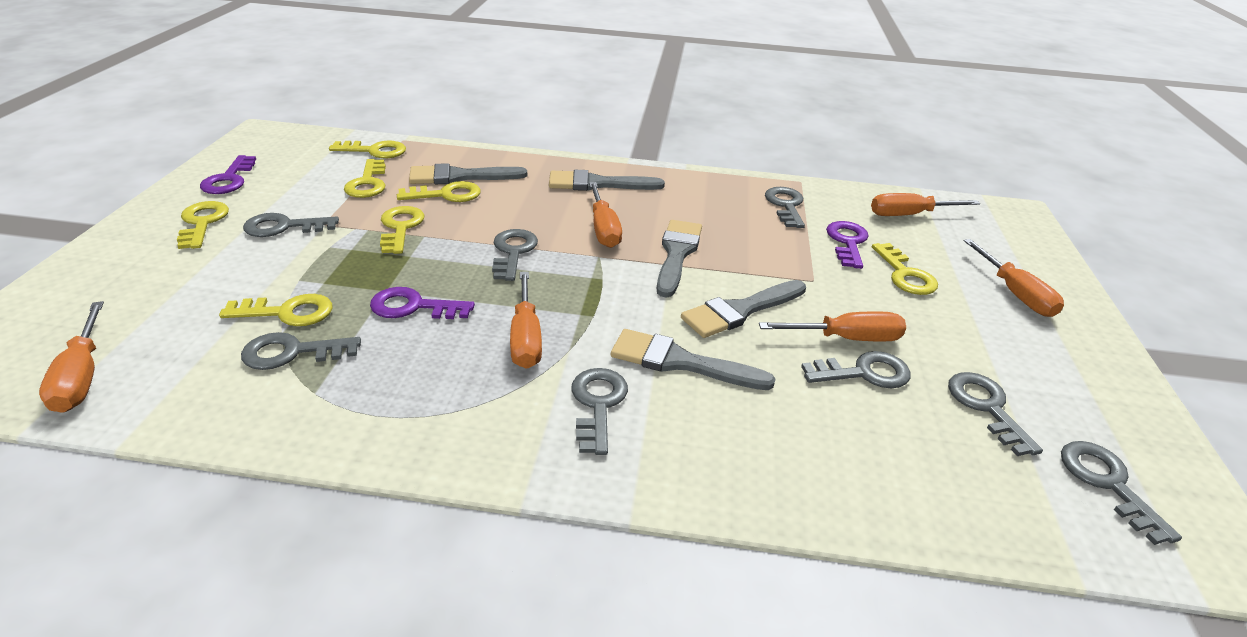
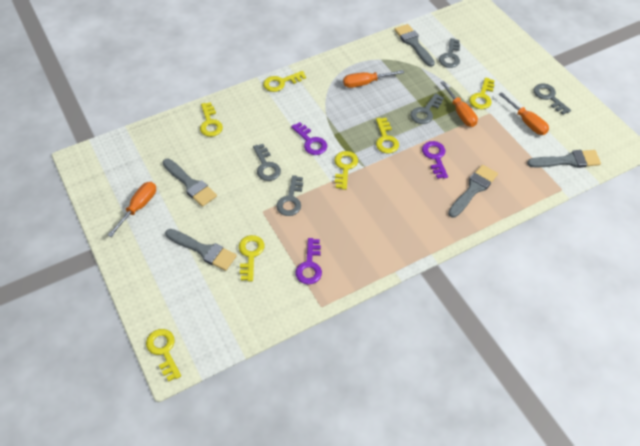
grey key: [241,332,361,370] [243,213,339,237] [492,229,538,281] [572,368,628,455] [765,187,805,228] [801,351,911,388] [948,372,1043,456] [1061,441,1182,545] = 8 -> [253,144,281,181] [276,175,303,216] [411,93,444,124] [439,38,460,68] [533,83,571,115] = 5
orange screwdriver: [39,301,104,413] [510,272,542,369] [589,182,622,248] [759,311,906,341] [871,193,980,216] [964,239,1064,317] = 6 -> [108,182,156,237] [343,70,404,88] [440,81,478,127] [499,92,549,135] = 4

